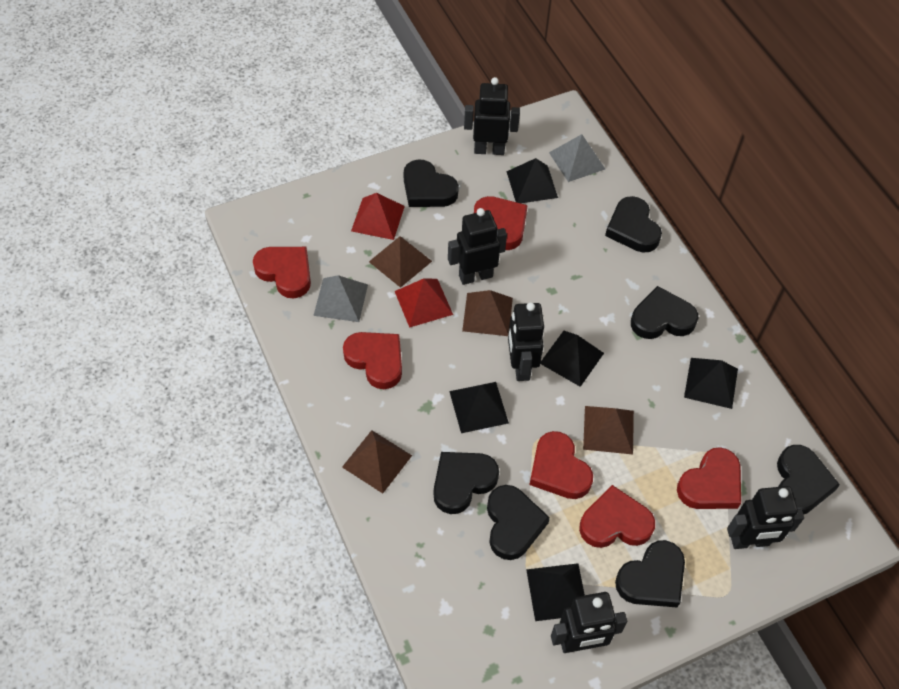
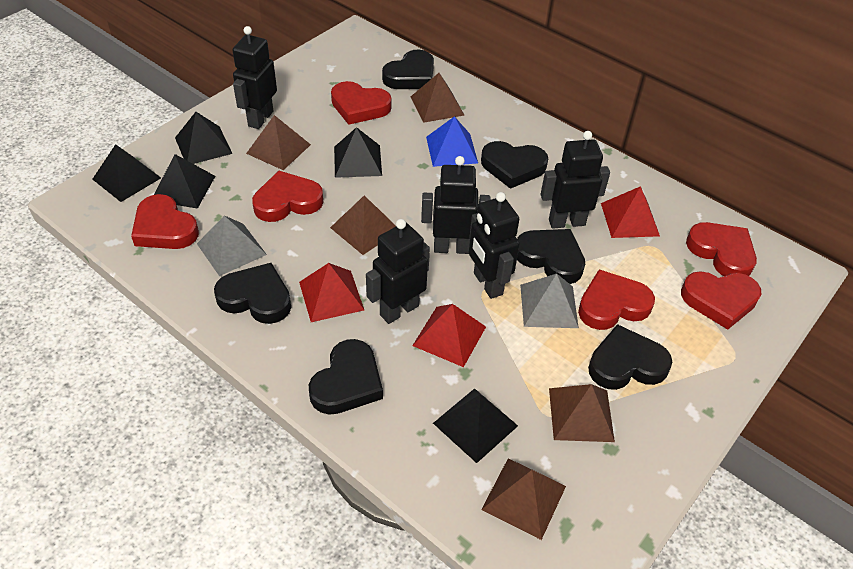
black heart: [404,159,459,207] [434,452,499,514] [487,485,550,560] [605,196,662,253] [615,540,685,607] [631,286,699,339] [777,445,840,515] = 7 -> [214,263,291,324] [309,339,383,414] [382,50,434,89] [481,141,548,189] [517,229,585,284] [588,324,672,390] = 6
blue pyramid: none = 0 -> [426,116,478,167] = 1
brown pyramid: [342,430,412,493] [369,236,432,288] [462,290,513,336] [583,406,634,455] = 4 -> [246,115,311,170] [330,195,396,255] [411,73,464,123] [481,458,566,540] [549,384,615,442] = 5
red pyramid: [351,193,405,240] [395,278,453,328] = 2 -> [299,263,364,322] [412,304,486,367] [601,186,660,238] = 3

